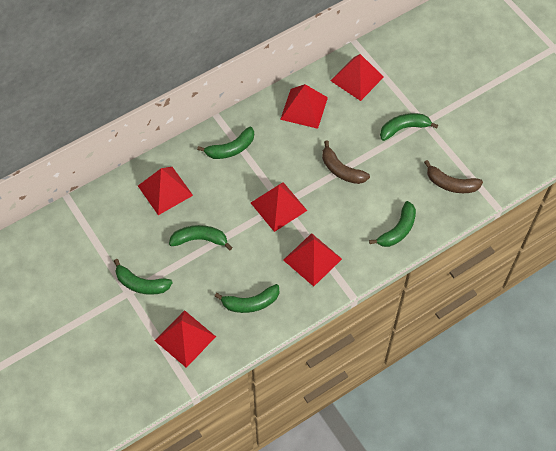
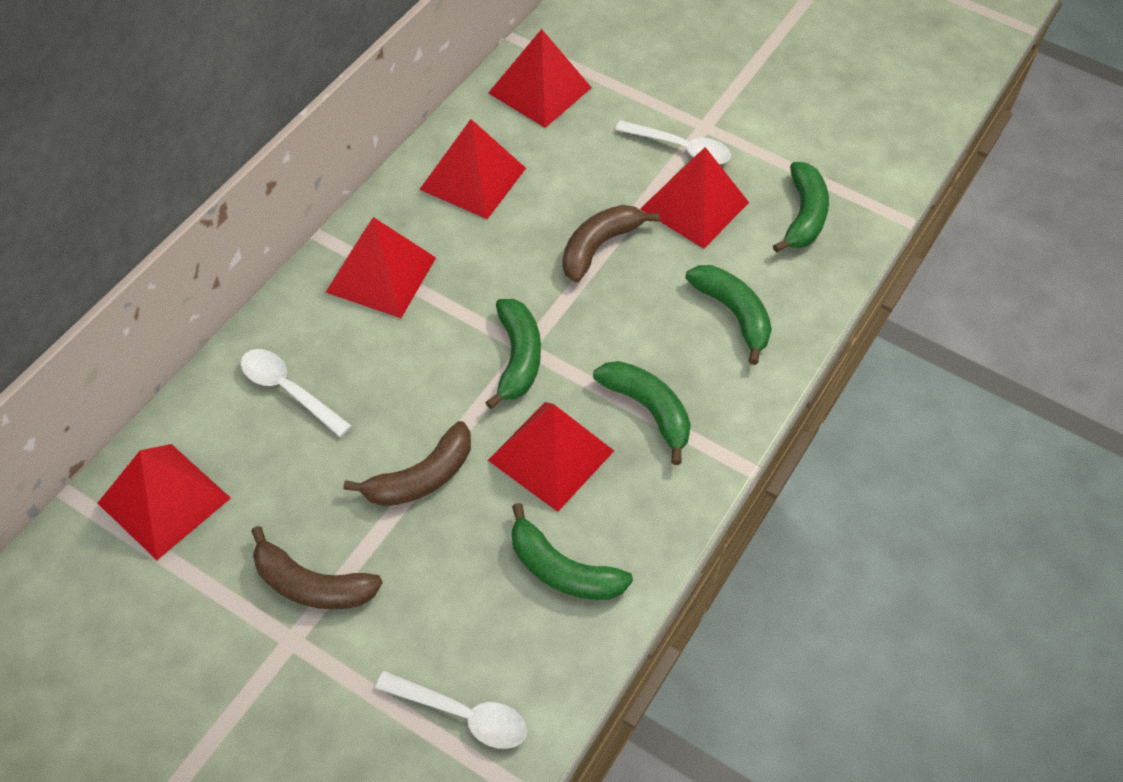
brown banana: [322,140,370,184] [424,160,483,193] = 2 -> [251,526,383,609] [344,421,471,506] [562,205,660,282] = 3
green banana: [114,259,173,295] [169,225,233,250] [197,127,254,159] [214,284,279,313] [369,201,416,247] [380,113,438,141] = 6 -> [485,299,541,409] [512,503,633,600] [593,361,691,465] [685,265,772,365] [773,162,829,253] = 5
white spoon: none = 0 -> [240,349,352,437] [375,671,527,749] [615,120,731,164] = 3

